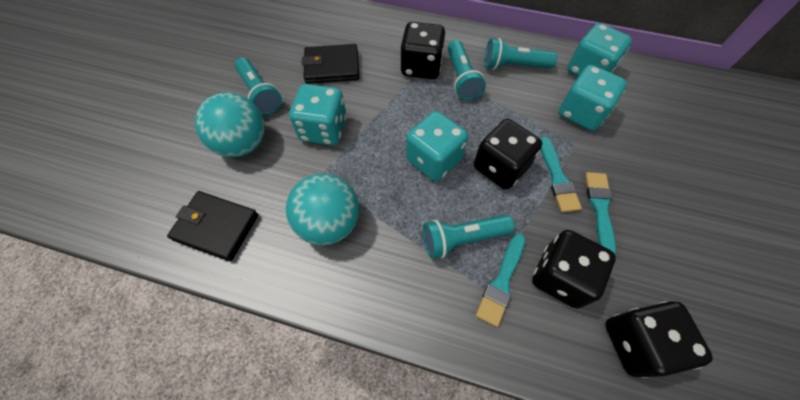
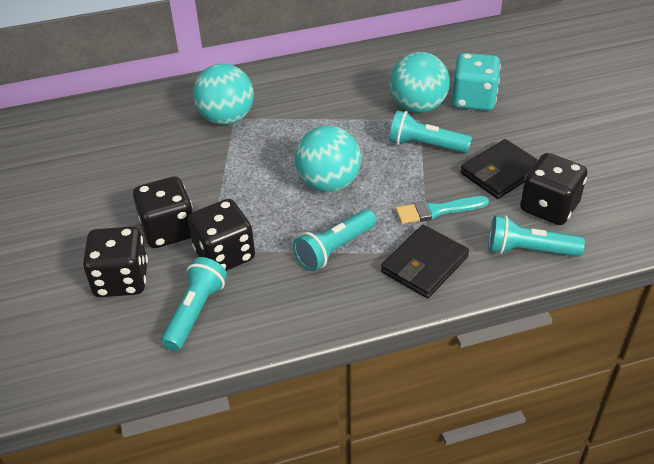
turquoise ball: [195,92,265,157] [286,174,359,245] = 2 -> [193,63,254,125] [295,126,361,192] [389,52,450,113] = 3
turquoise brush: [476,233,525,327] [541,136,582,212] [585,172,616,255] = 3 -> [396,196,489,224] = 1
turquoise dice: [290,84,347,145] [406,111,468,181] [559,65,627,131] [567,23,632,76] = 4 -> [452,53,501,111] = 1

